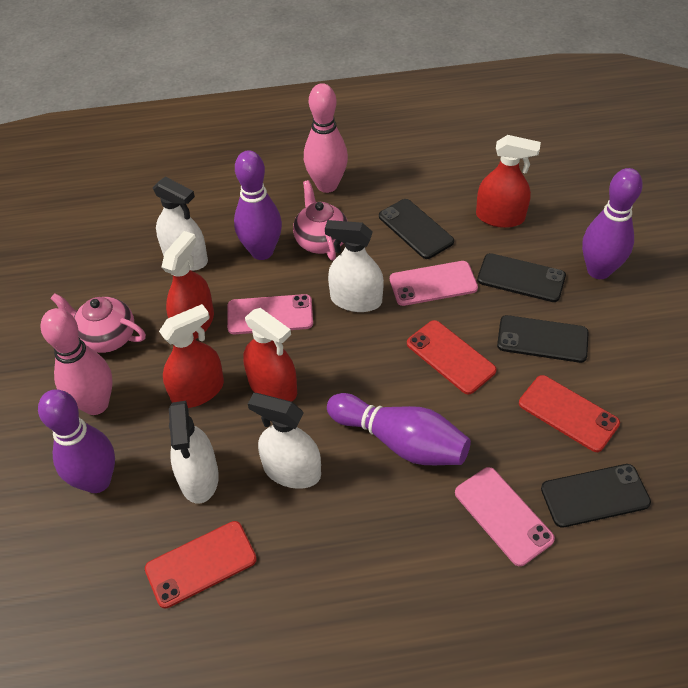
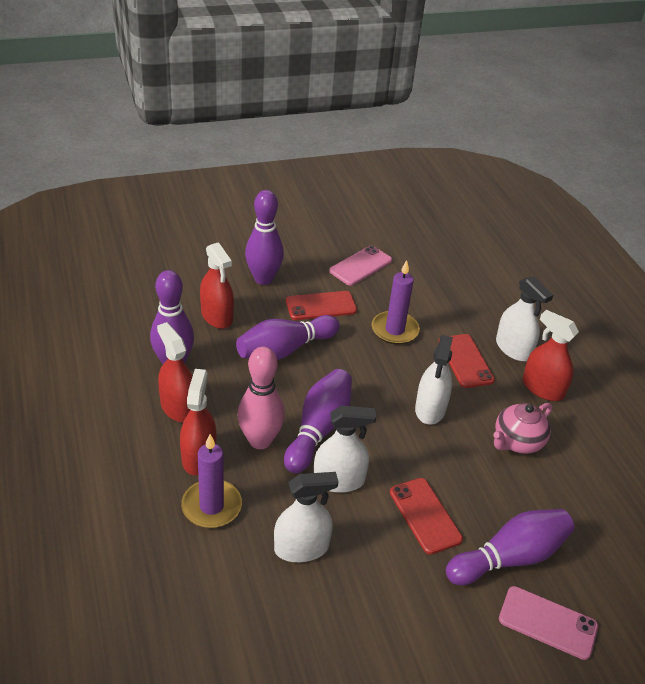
black phone: [379,199,454,259] [477,253,566,302] [497,315,589,363] [541,464,651,528] = 4 -> none = 0
pink bowling pin: [41,308,113,415] [304,83,348,193] = 2 -> [238,347,285,449] = 1
pink phone: [227,294,313,334] [390,261,478,306] [455,467,555,566] = 3 -> [329,245,392,286] [499,586,598,660] = 2
pink teapot: [50,293,146,353] [293,180,348,260] = 2 -> [493,403,553,454] = 1
purple bowling pin: [38,389,115,493] [234,150,282,260] [327,393,471,465] [582,168,643,279] = 4 -> [150,270,194,364] [236,315,340,360] [245,190,284,285] [284,369,352,473] [446,509,575,585] = 5
purple candle: none = 0 -> [181,434,242,528] [371,260,420,344] = 2

